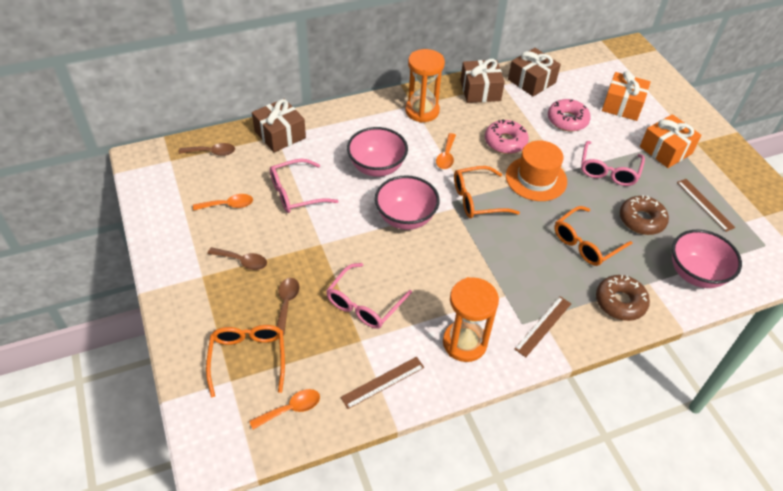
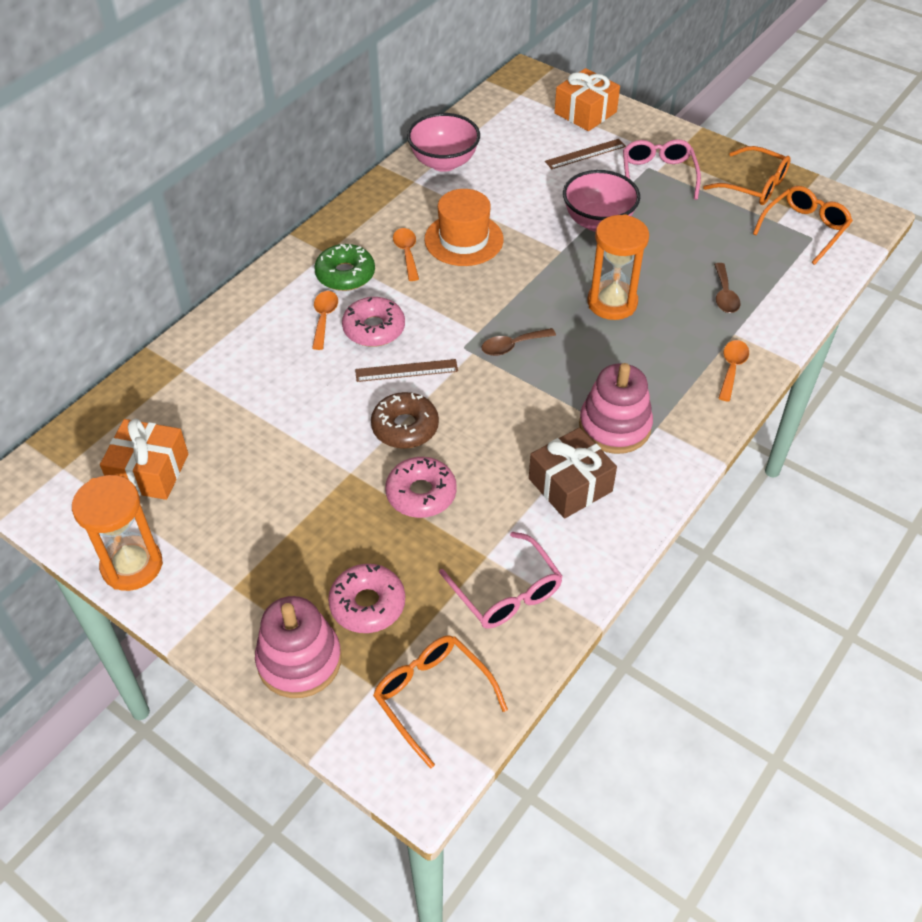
brown donut: [596,275,650,321] [620,195,669,235] = 2 -> [371,392,439,449] = 1
brown gift: [252,98,306,152] [460,59,505,103] [508,48,561,96] = 3 -> [529,427,617,519] = 1
brown ruler: [340,357,424,409] [514,296,571,357] [677,179,735,232] = 3 -> [355,359,458,382] [545,139,626,169] = 2
brown spoon: [179,143,235,156] [208,247,267,270] [276,278,300,335] = 3 -> [481,328,556,356] [714,263,740,313] = 2
green donut: none = 0 -> [314,244,375,291] = 1
pink bowl: [347,127,408,177] [375,175,440,230] [672,229,742,288] = 3 -> [407,113,480,172] [563,170,640,232] = 2
pink donut: [485,119,529,154] [548,99,591,131] = 2 -> [328,564,405,633] [342,297,405,347] [385,457,457,518] = 3
pink glasses: [270,159,338,213] [326,263,412,329] [581,141,645,186] = 3 -> [439,532,563,628] [623,139,701,200] = 2
pink stacking toy: none = 0 -> [255,596,342,698] [579,363,653,454] = 2

